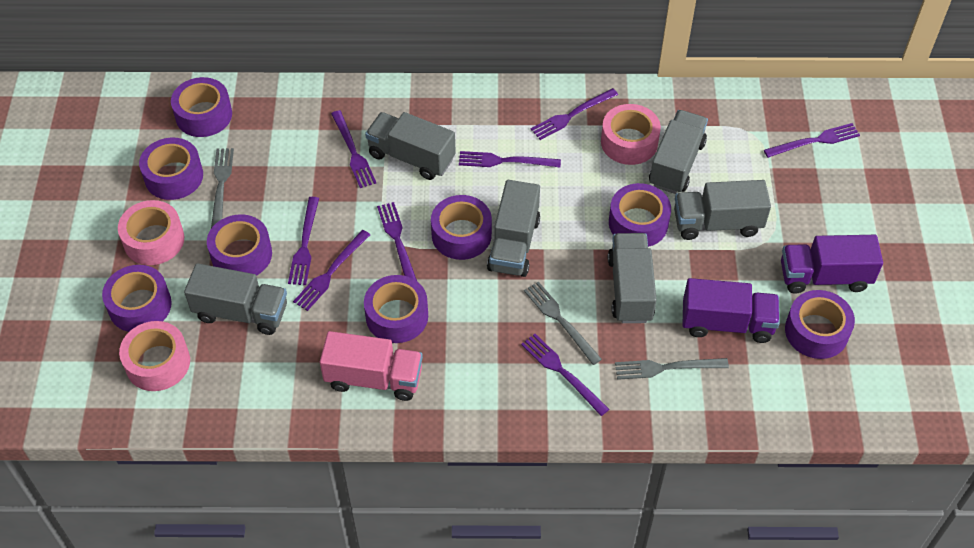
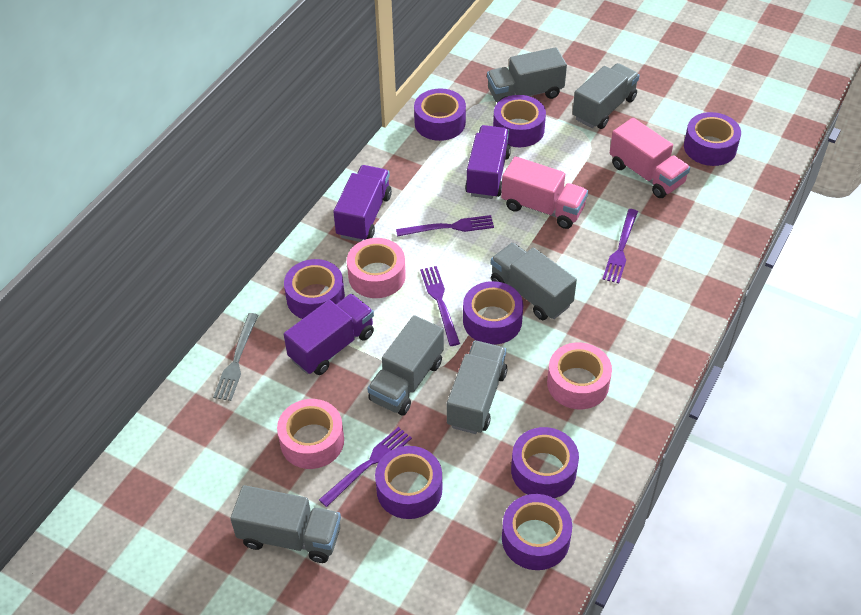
grey fork: [211,148,234,228] [524,281,602,365] [615,358,729,380] = 3 -> [213,313,259,401] = 1
pink truck: [320,331,423,401] = 1 -> [501,156,588,229] [610,118,690,198] = 2
purple fork: [288,197,319,285] [293,230,370,311] [331,110,376,188] [377,202,417,281] [459,151,561,167] [521,334,609,416] [531,88,618,140] [764,123,860,158] = 8 -> [319,427,412,507] [396,215,494,237] [420,266,460,346] [602,209,638,283] = 4
purple truck: [682,278,780,343] [781,235,883,294] = 2 -> [284,294,374,375] [333,165,392,242] [465,125,511,199] = 3

